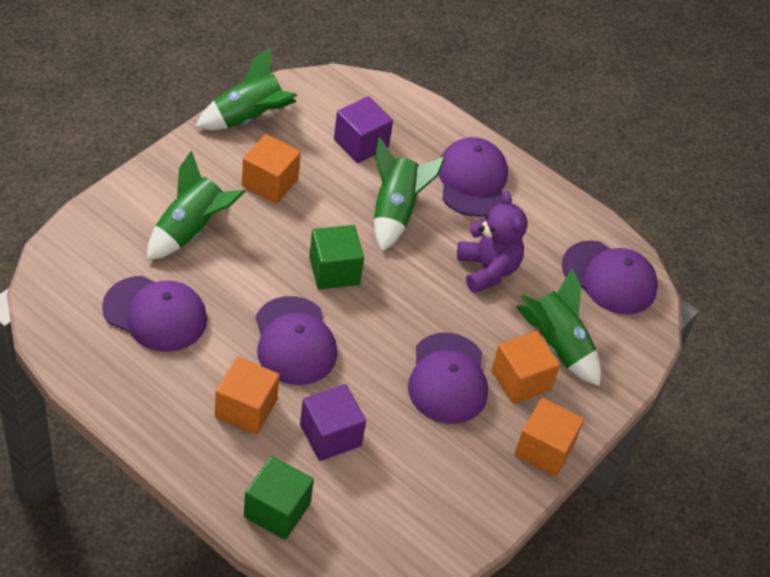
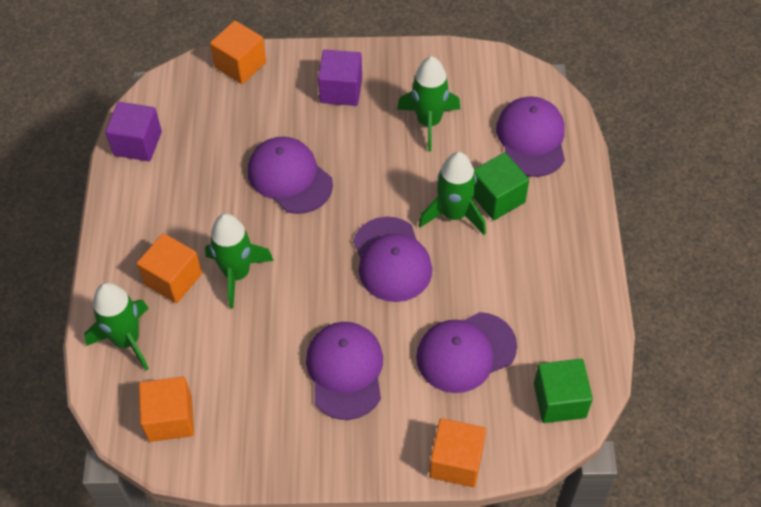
purple teddy bear: [457,191,527,293] = 1 -> none = 0

